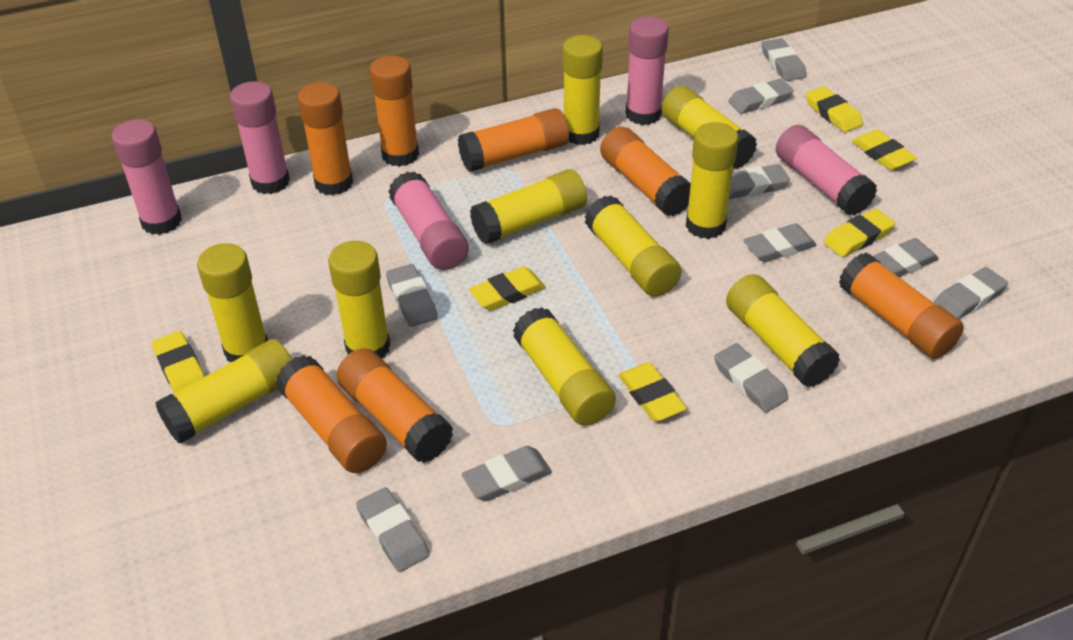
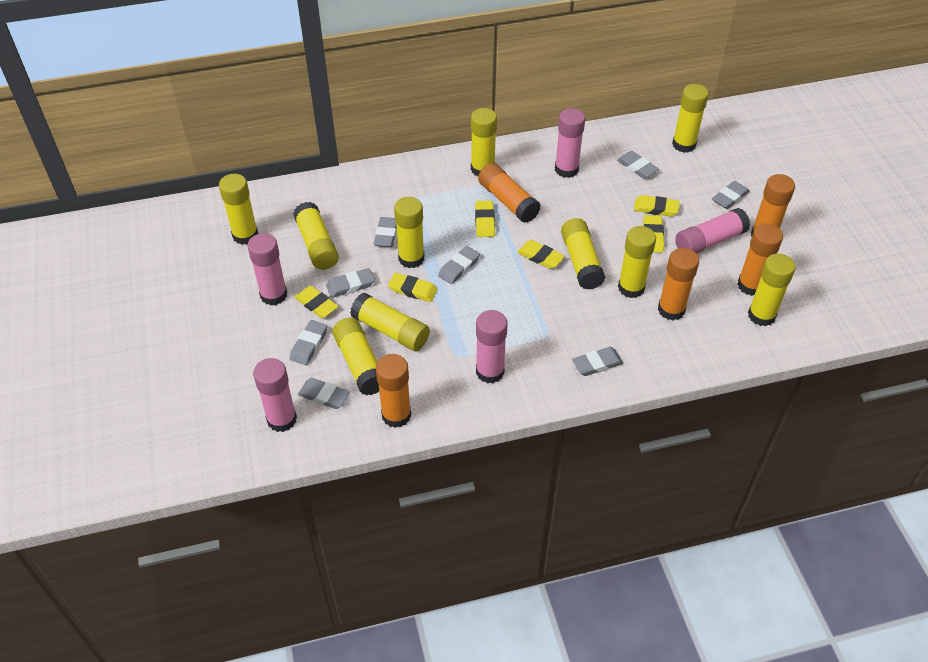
grey eraser: [356,487,430,572] [386,264,438,327] [462,446,552,501] [714,343,788,412] [728,79,794,114] [729,164,790,199] [744,223,817,262] [762,38,807,81] [873,238,939,277] [934,267,1008,319] = 10 -> [289,320,327,365] [298,378,350,409] [326,268,375,298] [373,217,397,247] [438,246,480,284] [572,347,623,376] [617,151,659,179] [712,181,750,209] = 8
orange glue stick: [276,355,387,473] [298,82,353,196] [336,348,453,463] [370,55,419,167] [458,108,569,172] [600,127,691,216] [839,252,964,359] = 7 -> [376,354,411,428] [478,163,541,223] [658,248,699,320] [737,224,783,296] [751,174,795,237] = 5

